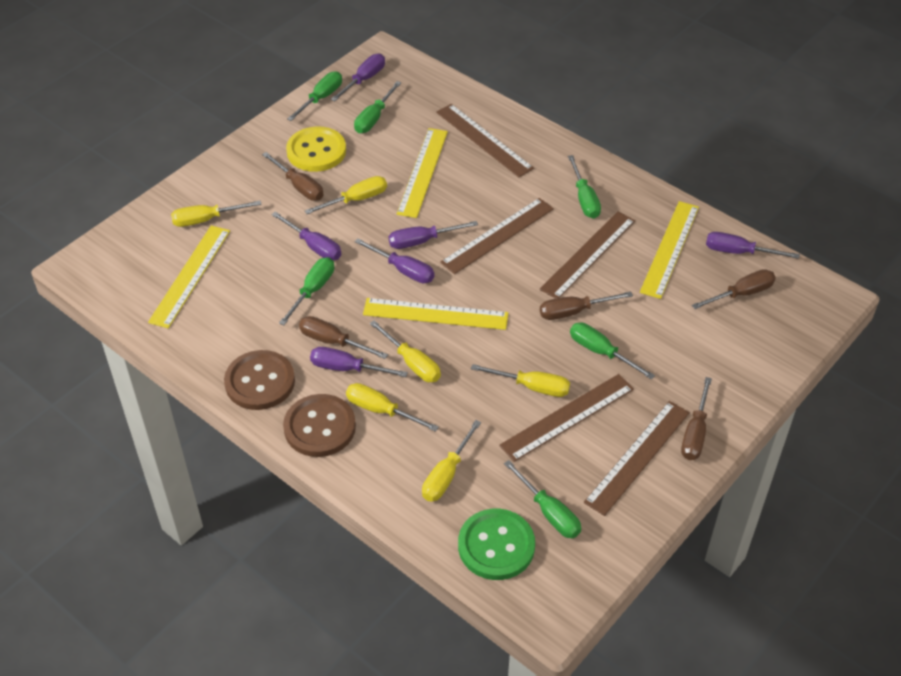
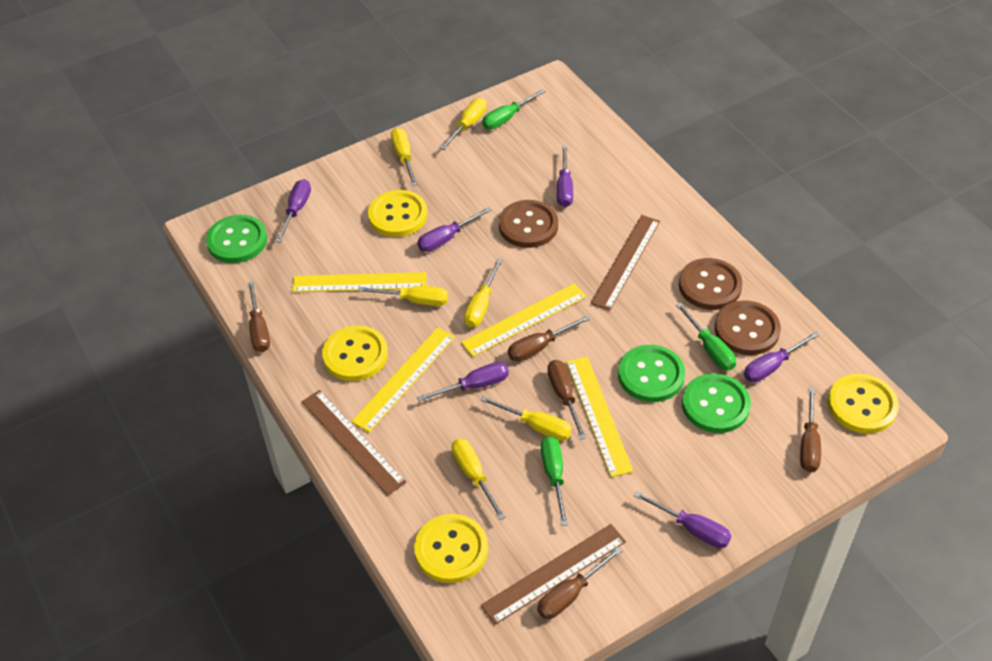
brown button: [224,350,295,410] [283,394,356,457] = 2 -> [499,200,558,248] [679,258,743,310] [715,300,781,355] = 3
brown ruler: [436,104,534,177] [440,198,554,274] [499,374,634,462] [540,211,635,299] [584,401,690,516] = 5 -> [301,390,407,496] [481,524,626,625] [590,215,660,310] = 3
green button: [458,509,535,580] = 1 -> [206,215,267,263] [618,345,685,402] [682,373,751,433] = 3
green screwdriver: [279,257,334,325] [287,71,342,121] [354,81,401,133] [504,460,581,538] [568,155,601,219] [570,322,655,380] = 6 -> [482,89,546,130] [541,436,568,526] [676,303,736,371] = 3
yellow button: [286,127,346,172] = 1 -> [322,325,388,381] [368,190,427,237] [414,514,488,583] [828,374,899,433] = 4

